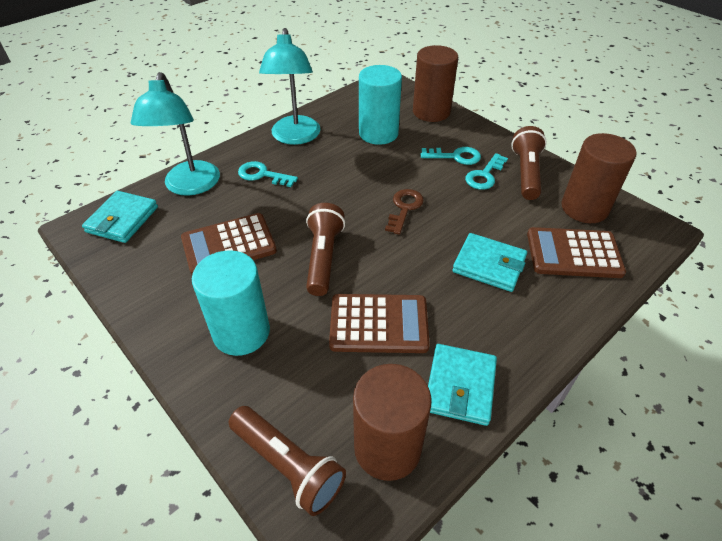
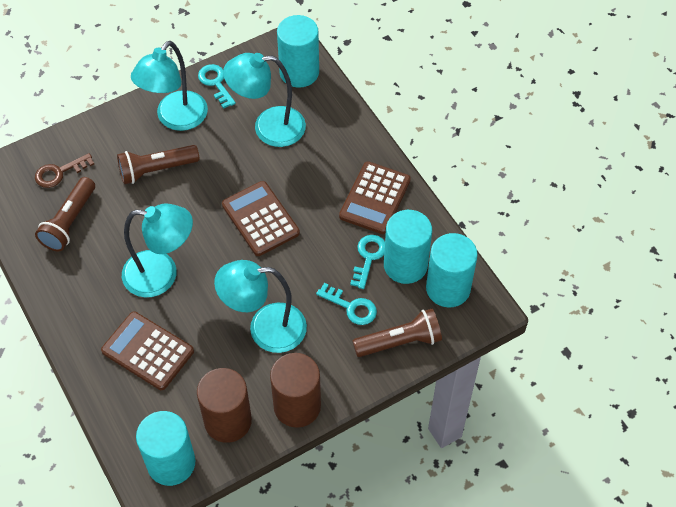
brown cylinder: [353,364,431,481] [413,45,458,122] [561,133,637,223] = 3 -> [197,368,252,443] [270,353,321,428] = 2
turquoise cylinder: [192,250,270,356] [359,65,402,145] = 2 -> [136,411,195,486] [277,15,319,88] [384,210,432,284] [426,233,478,307] = 4
turquoise lamp: [131,72,220,196] [259,28,321,145] = 2 -> [122,204,193,297] [131,41,208,131] [214,260,307,353] [223,53,306,147] = 4
turquoise wallet: [82,191,158,243] [428,344,497,426] [452,233,527,292] = 3 -> none = 0

